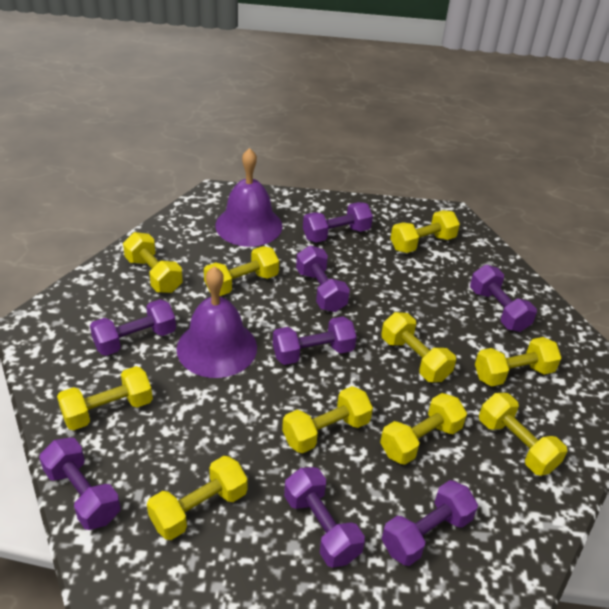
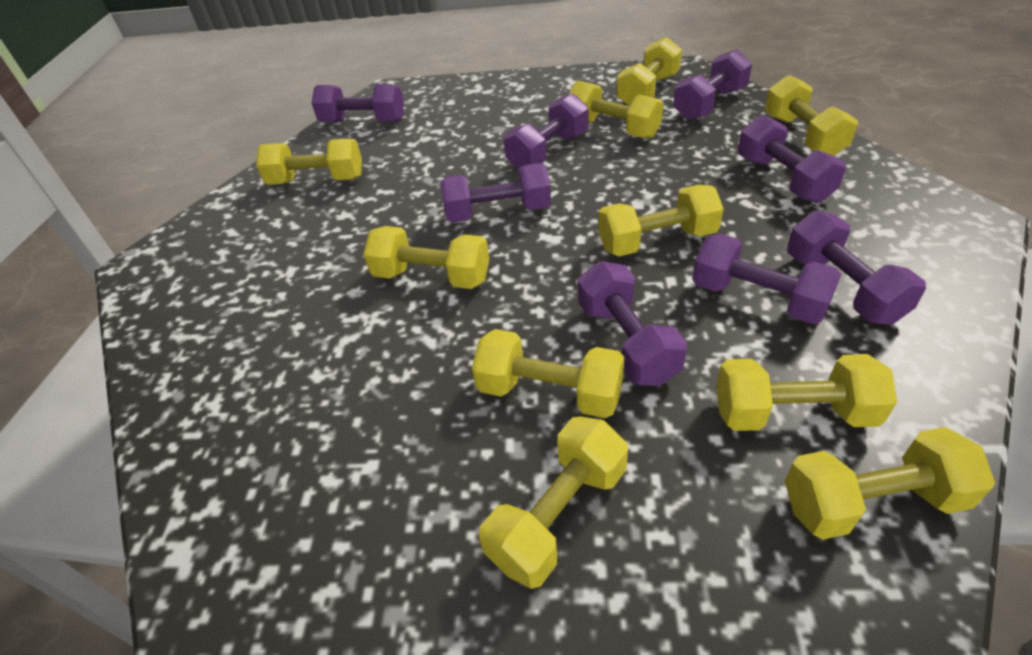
purple bell: [177,266,257,378] [215,148,282,247] = 2 -> none = 0

